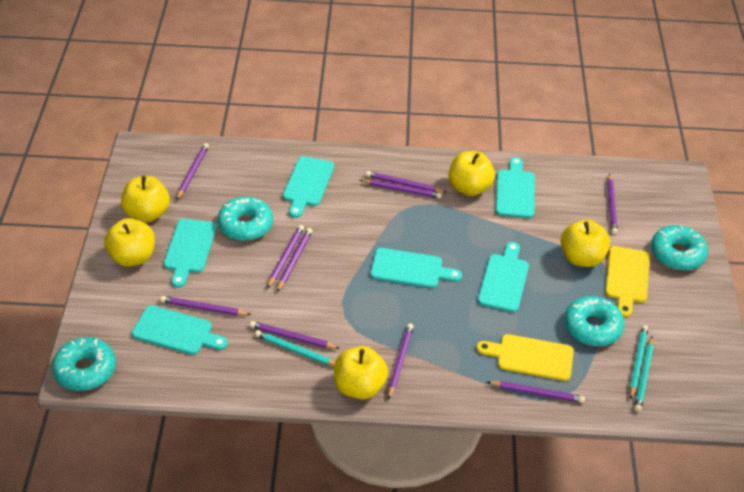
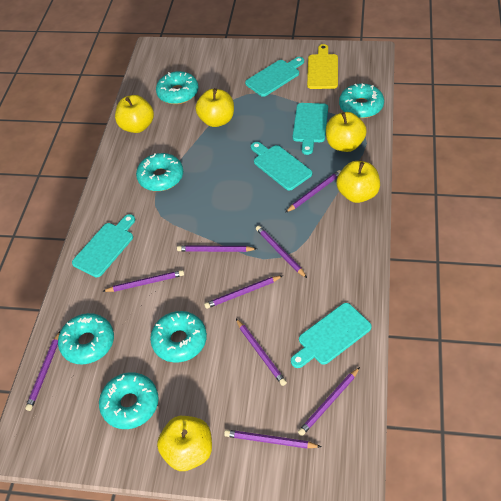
purple pencil: [160,296,251,316] [177,143,209,200] [250,321,340,349] [267,225,304,289] [277,228,312,292] [360,179,442,199] [366,171,446,193] [388,323,414,400] [487,381,585,403] [607,173,618,234] = 10 -> [25,331,60,411] [102,270,184,292] [177,245,257,252] [204,275,283,309] [224,430,321,449] [236,319,287,386] [256,225,307,278] [285,170,341,213] [298,367,360,436] = 9
turquoise cutting board: [132,305,228,355] [164,219,217,288] [283,156,334,218] [370,248,462,288] [478,242,529,312] [496,157,535,218] = 6 -> [72,214,135,277] [245,57,304,97] [251,142,312,190] [291,303,372,368] [293,103,328,155] = 5
turquoise donut: [52,337,116,391] [217,197,273,241] [564,296,624,346] [651,225,708,270] = 4 -> [58,313,114,365] [99,372,159,429] [136,153,183,191] [150,311,207,363] [156,71,199,104] [339,83,384,118] = 6
turquoise pencil: [255,330,335,366] [630,325,648,399] [634,337,653,412] = 3 -> none = 0
yellow cutting board: [477,334,574,381] [605,246,650,317] = 2 -> [307,44,338,89] = 1

